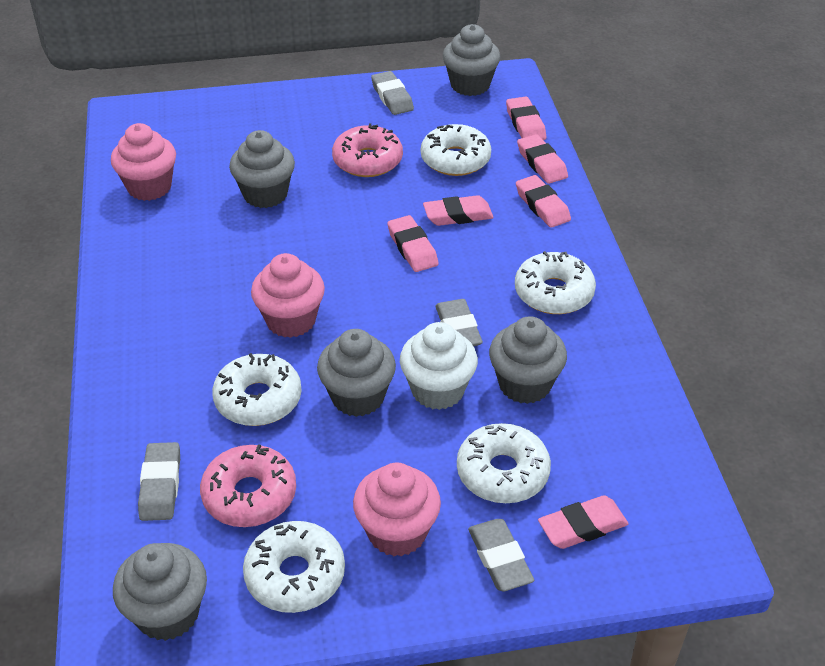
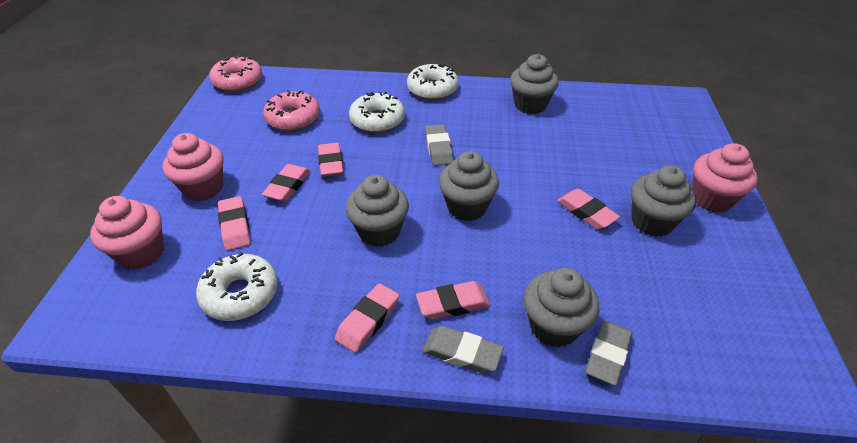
grey eraser: [138,442,180,521] [371,71,414,115] [435,299,483,346] [468,519,534,591] = 4 -> [422,326,504,374] [425,124,454,166] [586,320,632,386] = 3
white cupcake: [400,322,478,410] = 1 -> none = 0
white donut: [212,353,301,426] [243,521,345,613] [421,124,491,176] [457,423,551,503] [515,251,596,314] = 5 -> [196,252,278,321] [349,92,405,133] [407,63,459,100] = 3

